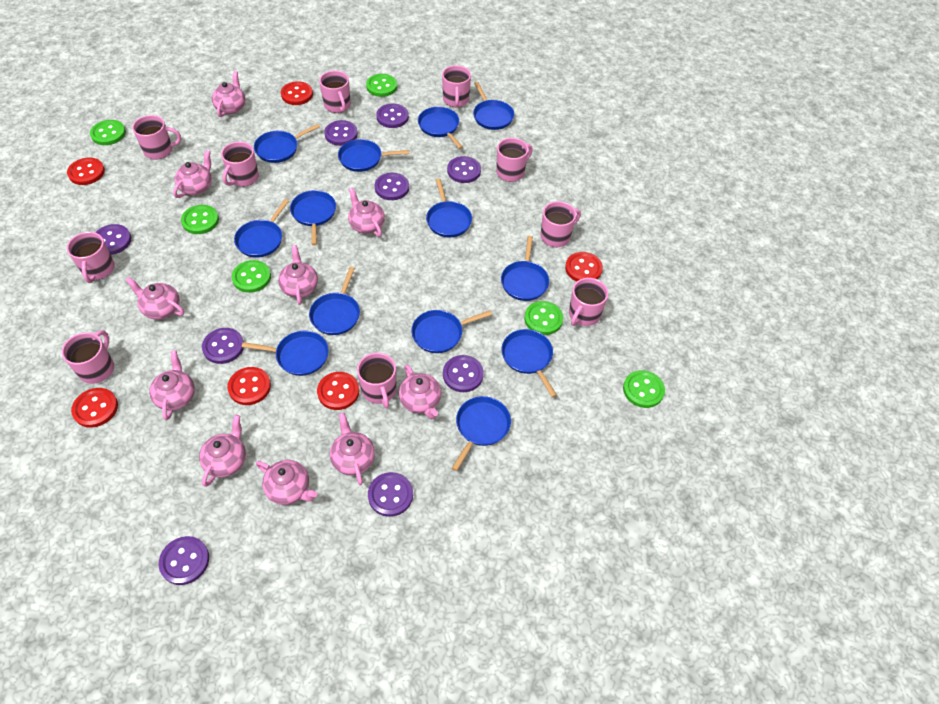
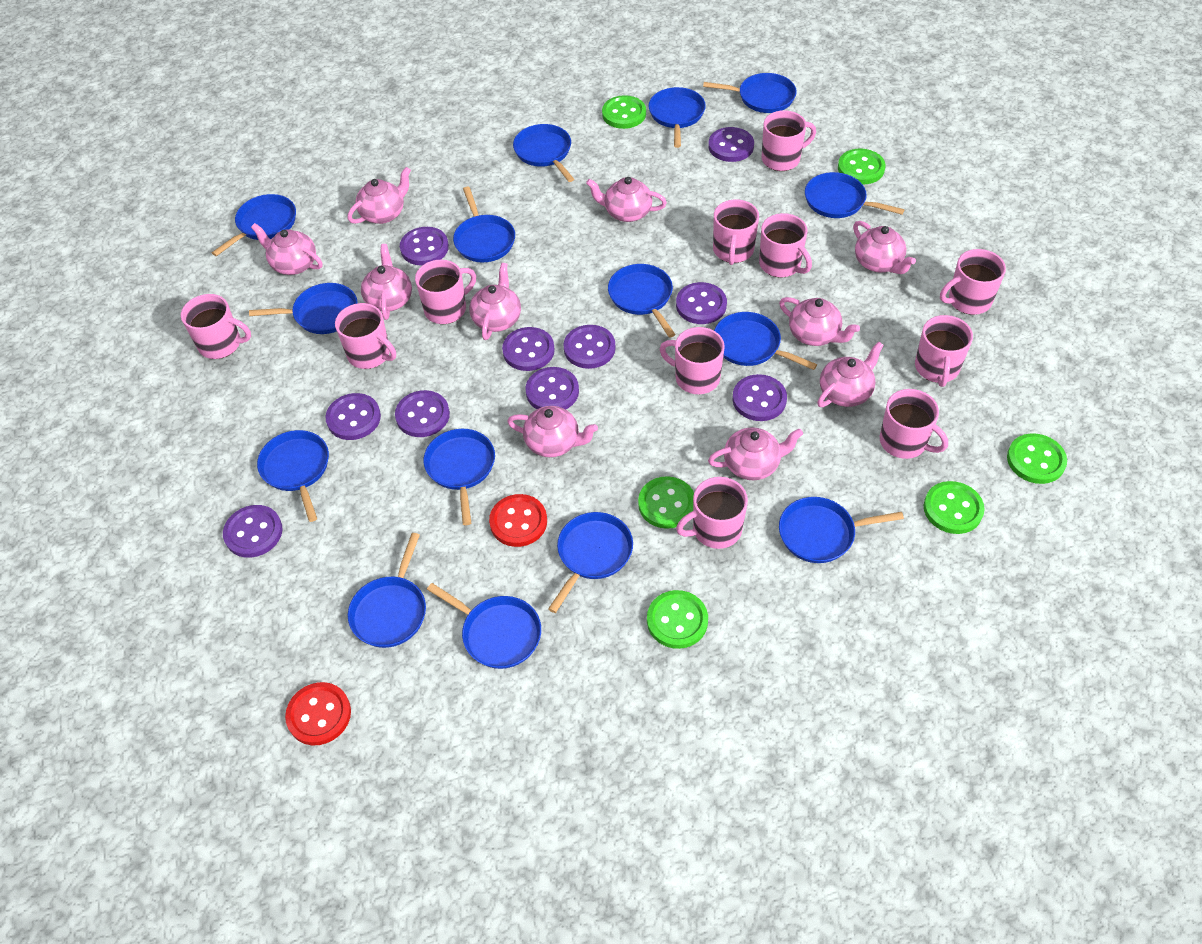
blue pan: [234,199,289,258] [242,331,329,376] [254,124,320,163] [290,190,336,245] [309,267,360,335] [338,139,409,172] [411,310,492,353] [418,107,463,149] [426,179,472,237] [452,396,511,471] [473,82,514,130] [501,236,549,301] [502,329,557,397] = 13 -> [212,194,296,256] [249,283,358,334] [257,430,329,522] [348,533,426,648] [424,429,495,525] [427,583,541,669] [453,187,515,262] [513,124,574,182] [548,512,633,613] [608,264,676,338] [648,87,706,148] [703,73,797,113] [714,312,817,370] [779,497,904,563] [805,172,904,218] = 15
pink mug: [62,330,114,384] [67,232,115,283] [132,115,181,160] [221,141,259,187] [319,71,351,113] [357,353,397,408] [442,65,471,107] [496,138,533,182] [541,201,581,247] [569,278,608,326] = 10 -> [181,294,251,359] [335,303,396,369] [415,260,476,324] [660,327,725,394] [676,477,748,549] [713,199,759,265] [759,213,812,278] [761,110,816,171] [880,389,948,459] [915,315,973,387] [940,249,1006,315] = 11
purple button: [95,224,131,255] [159,536,209,585] [202,328,244,364] [324,120,358,146] [368,472,413,517] [375,173,409,200] [376,104,409,128] [443,355,484,392] [447,156,481,183] = 9 -> [223,505,283,558] [325,393,381,440] [395,390,450,437] [400,227,449,266] [502,327,555,371] [526,367,579,410] [563,325,616,369] [676,282,727,324] [708,127,754,162] [732,374,787,421] = 10
red button: [67,157,105,185] [71,388,118,428] [227,367,271,405] [281,81,313,105] [317,372,359,410] [565,252,603,281] = 6 -> [285,682,351,745] [489,494,547,547] = 2

